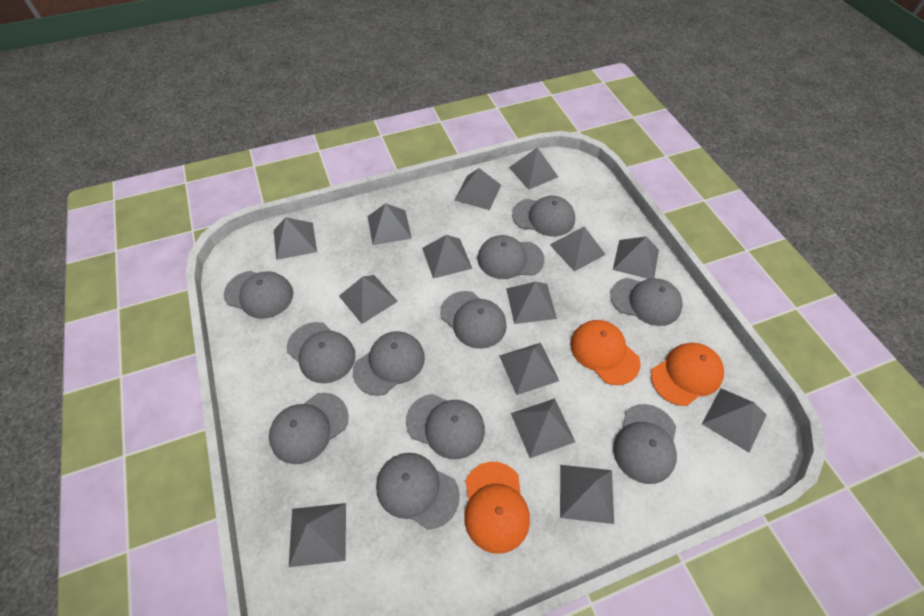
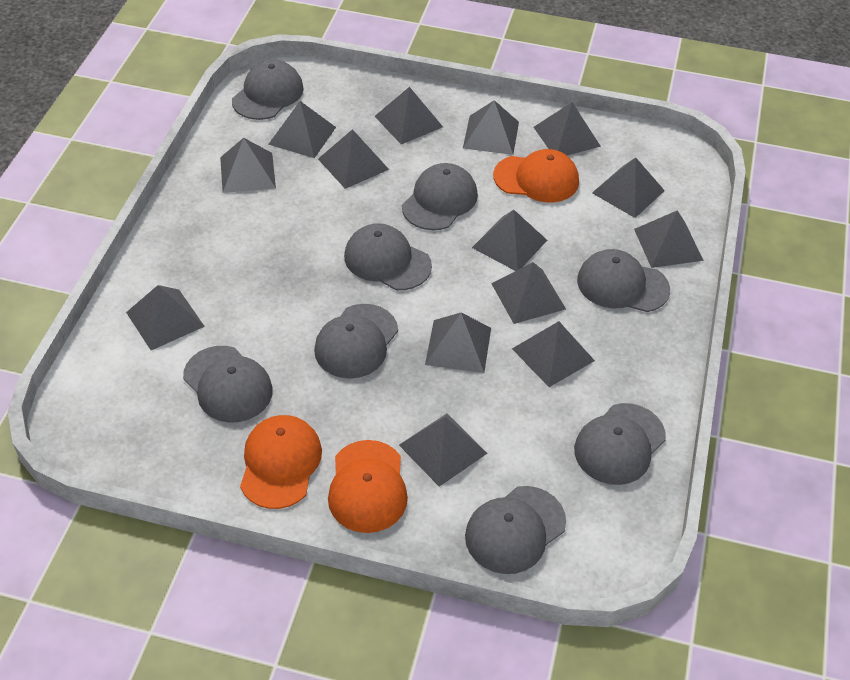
grey cap: [224,271,293,319] [269,393,349,464] [287,322,355,383] [353,331,425,396] [376,453,460,529] [406,394,485,459] [440,291,507,349] [477,235,544,279] [512,195,575,237] [610,278,683,326] [613,404,677,484] = 11 -> [183,346,273,423] [232,60,304,120] [314,304,398,379] [344,223,432,290] [402,163,478,230] [465,486,566,574] [574,403,666,485] [577,249,670,312] = 8

